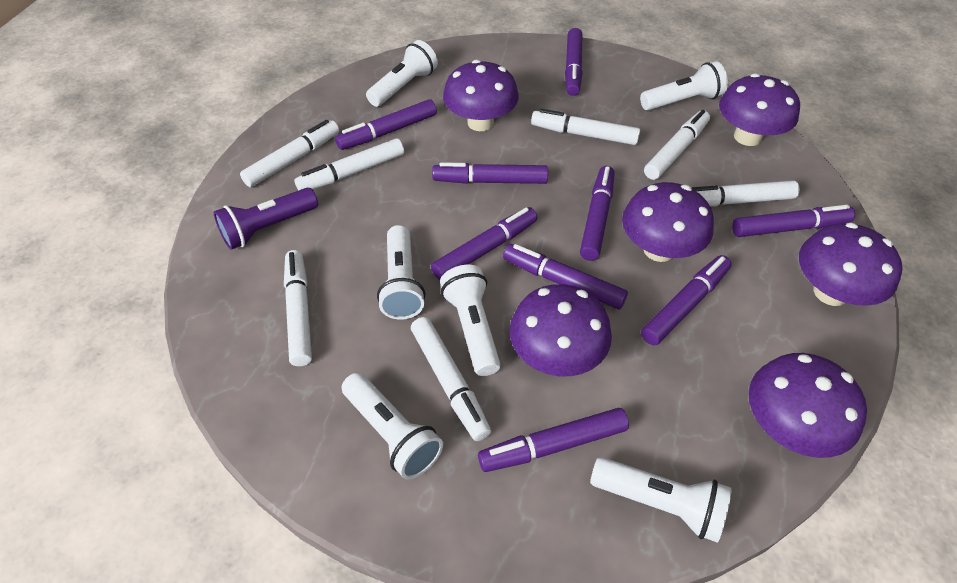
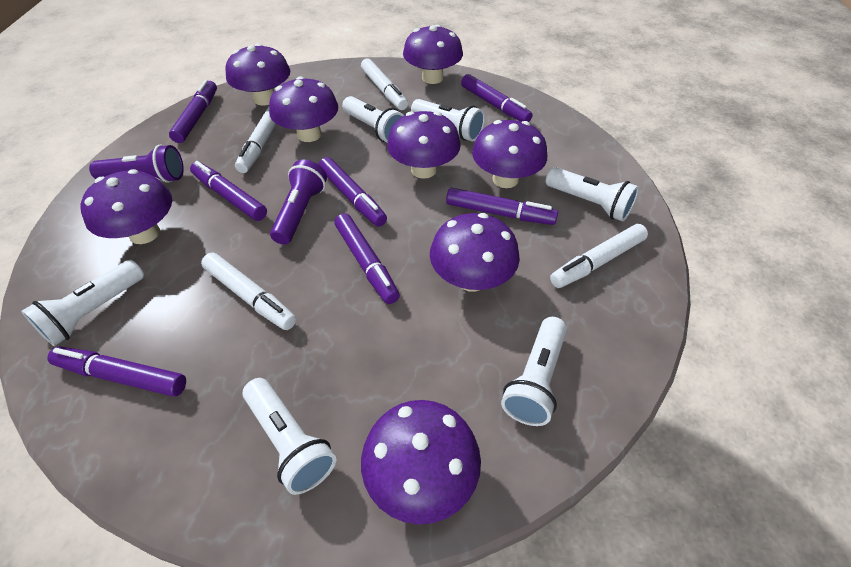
purple flashlight: [214,188,318,250] = 1 -> [89,144,184,183] [270,160,327,245] = 2
purple marker: [335,99,437,150] [431,207,537,280] [432,162,548,184] [478,408,629,472] [503,244,628,309] [565,28,583,96] [580,166,615,261] [641,255,732,346] [732,205,855,237] = 9 -> [47,347,186,397] [169,80,217,143] [190,161,267,221] [318,157,387,227] [334,213,400,304] [446,188,558,225] [461,74,532,122] = 7
purple mushroom: [443,60,519,131] [510,284,612,376] [622,182,714,262] [719,73,800,146] [749,353,867,458] [799,222,903,306] = 6 -> [80,169,172,244] [225,43,290,106] [269,76,338,142] [361,400,481,524] [387,111,461,179] [403,24,463,84] [430,213,520,292] [472,120,547,188] = 8
white marker: [240,120,339,187] [284,250,312,366] [294,138,404,191] [411,317,491,441] [531,109,640,145] [644,110,710,180] [692,180,800,206] = 7 -> [201,253,296,330] [235,107,276,173] [361,58,408,110] [550,224,648,288] = 4

